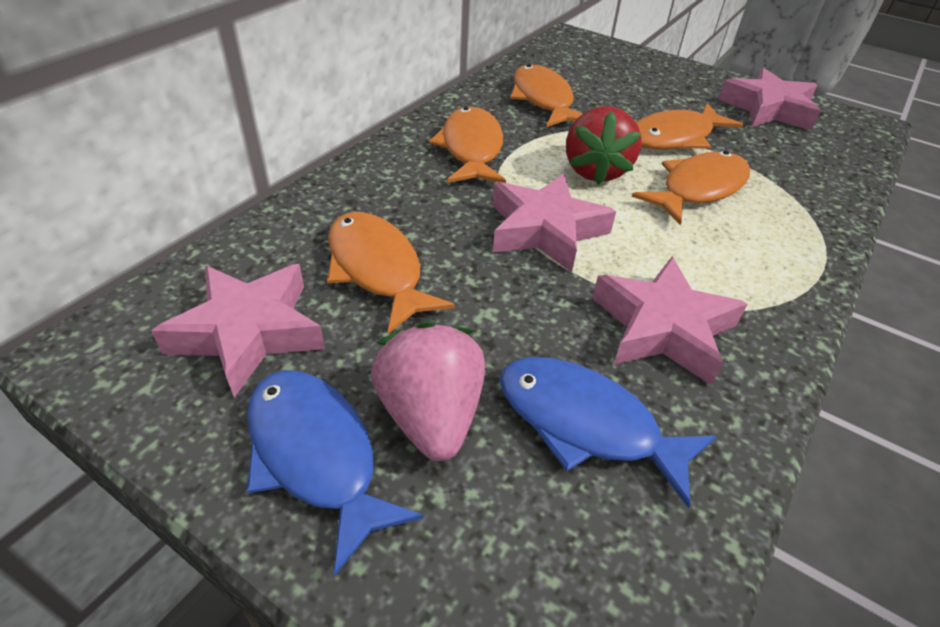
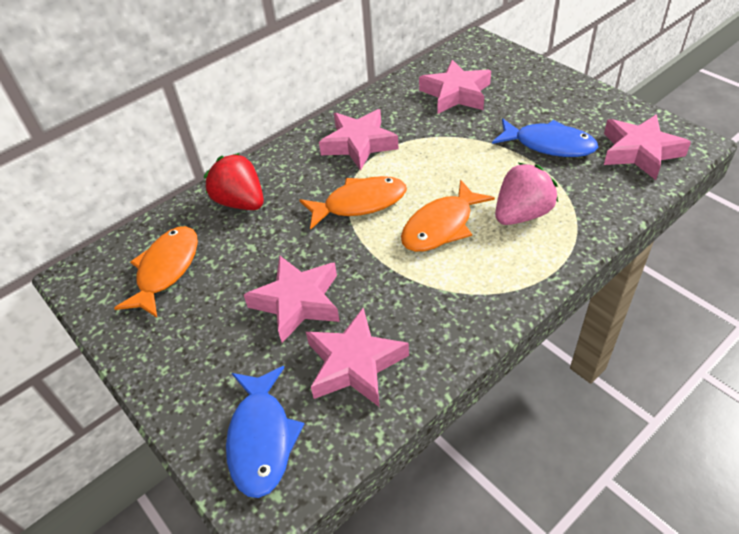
orange fish: [327,212,455,334] [429,107,506,183] [510,64,583,127] [632,151,750,225] [636,103,743,150] = 5 -> [114,226,198,318] [300,176,407,230] [401,180,495,252] = 3
pink star: [151,264,325,397] [492,174,616,273] [592,257,747,385] [718,67,821,130] = 4 -> [244,255,340,343] [306,308,409,407] [319,109,399,171] [419,60,491,114] [604,114,691,180] = 5

